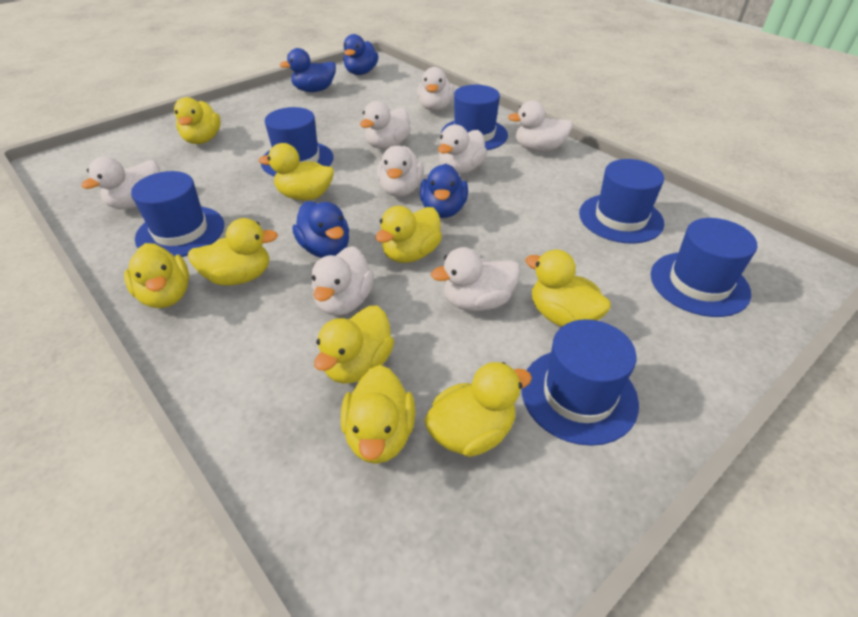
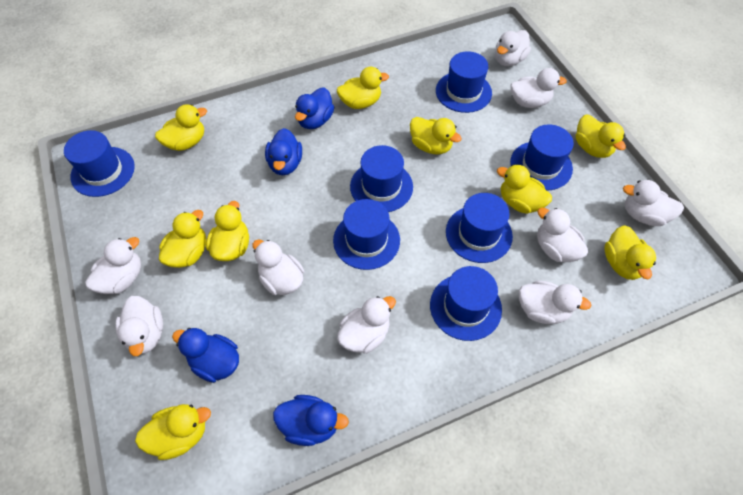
blue hat: [131,171,224,257] [261,107,333,177] [441,85,508,150] [521,319,639,446] [579,159,664,244] [651,218,757,317] = 6 -> [64,130,135,197] [333,199,400,270] [350,145,413,212] [430,266,502,341] [436,51,492,113] [446,193,513,263] [510,124,574,191] = 7
white duck: [81,157,160,209] [312,246,374,315] [360,101,411,149] [377,146,424,197] [417,67,455,111] [431,247,520,311] [438,125,487,174] [508,100,573,152] = 8 -> [85,237,141,294] [115,296,163,356] [253,240,304,295] [337,296,396,354] [495,30,531,66] [510,68,567,108] [519,281,592,324] [537,208,588,262] [623,180,684,226] = 9

